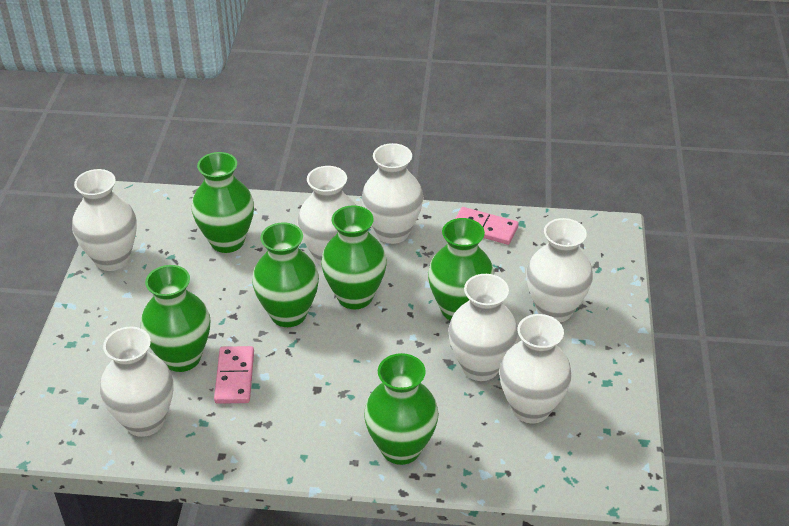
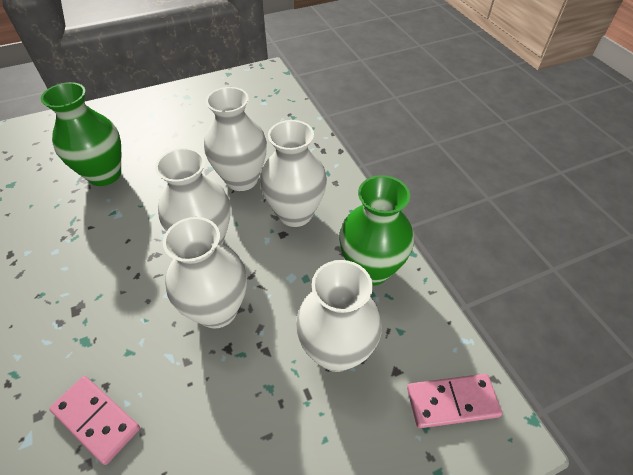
green vase: [141,265,210,372] [192,152,254,253] [252,222,319,327] [321,205,387,309] [364,353,439,465] [428,218,494,321] = 6 -> [41,82,121,186] [339,175,414,286] = 2
white vase: [72,169,137,271] [100,327,174,437] [297,166,356,266] [362,143,424,244] [448,274,518,381] [499,314,572,423] [526,218,593,322] = 7 -> [155,148,231,245] [163,217,247,328] [204,87,267,191] [260,120,327,227] [296,260,382,372] = 5

